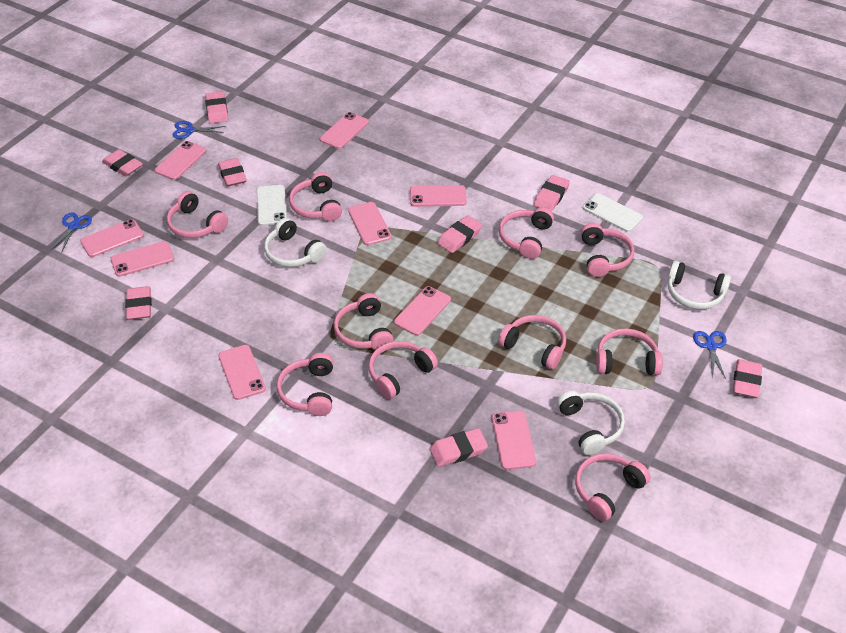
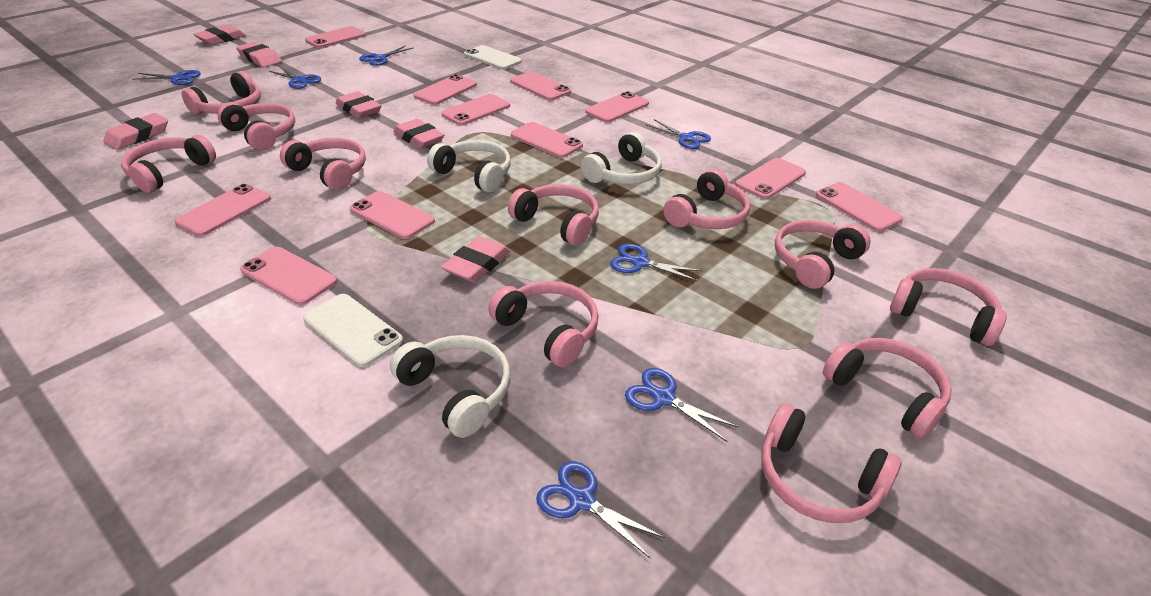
blue scissors: [50,212,92,253] [173,121,225,139] [693,331,726,379] = 3 -> [132,70,201,85] [269,66,321,89] [359,45,413,66] [536,461,665,559] [610,244,703,281] [625,368,738,442] [645,119,711,149] = 7
pink eraser: [102,149,143,176] [125,286,152,320] [205,91,228,124] [218,158,247,187] [430,428,488,467] [438,215,482,253] [533,175,570,212] [733,359,762,397] = 8 -> [103,113,168,150] [193,25,246,45] [236,42,281,67] [336,91,381,118] [393,119,444,149] [441,236,510,283] = 6
pink headphones: [167,191,228,238] [276,353,333,416] [289,172,342,222] [334,293,394,350] [368,341,438,399] [498,315,566,370] [499,208,554,259] [575,453,651,521] [581,223,634,277] [596,328,663,375] = 10 -> [121,135,216,193] [182,71,261,115] [217,102,295,150] [280,138,366,190] [488,281,599,367] [508,184,599,246] [663,169,750,229] [761,403,902,523] [775,220,870,289] [823,338,951,439] [890,268,1007,346] = 11
pink phone: [80,219,144,257] [110,241,174,277] [155,141,206,180] [218,345,266,400] [320,112,369,149] [348,202,392,245] [394,286,451,336] [410,185,467,207] [492,411,536,470] = 9 -> [175,184,271,236] [240,247,337,305] [305,26,366,48] [350,191,435,239] [413,74,477,105] [441,94,510,125] [510,72,571,100] [511,122,583,158] [585,91,649,122] [735,158,806,199] [816,182,903,232] = 11

